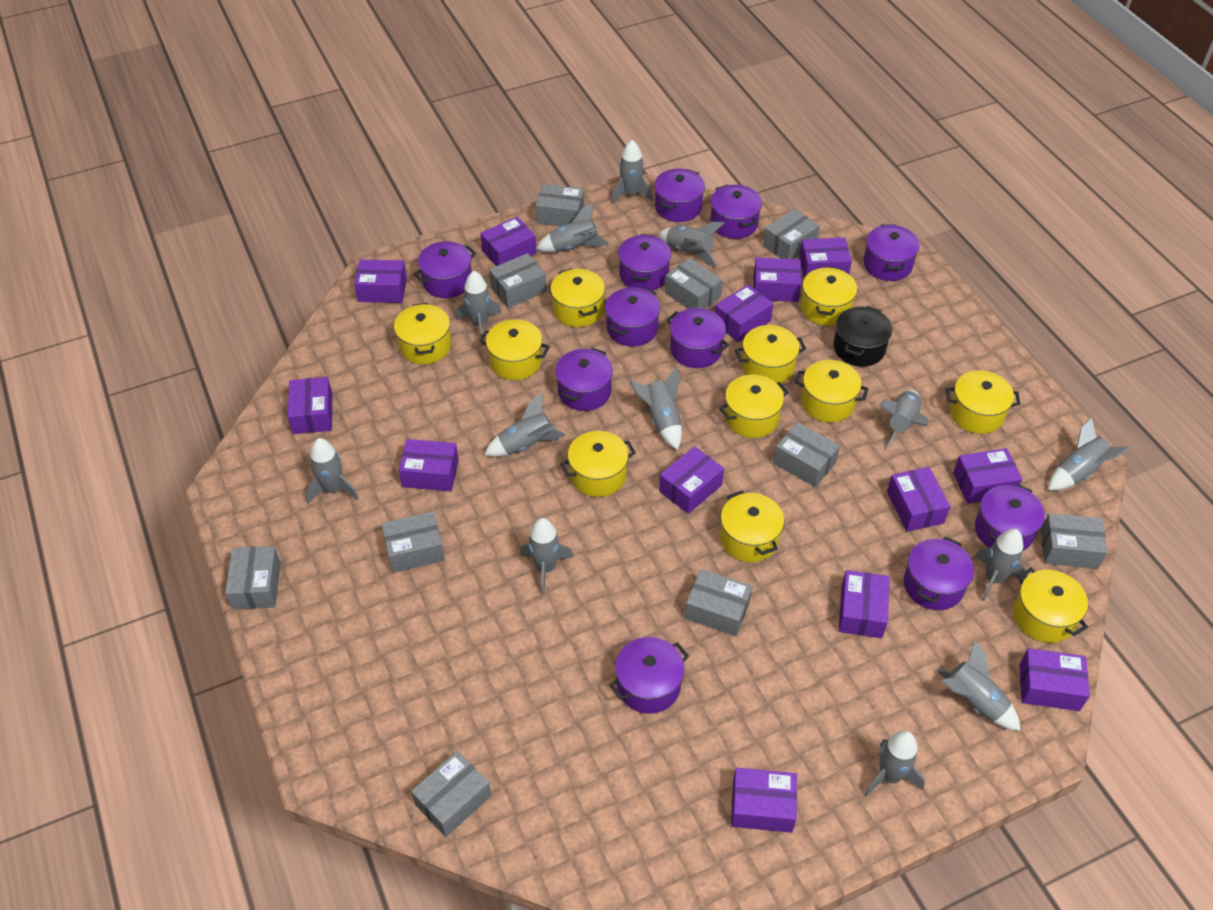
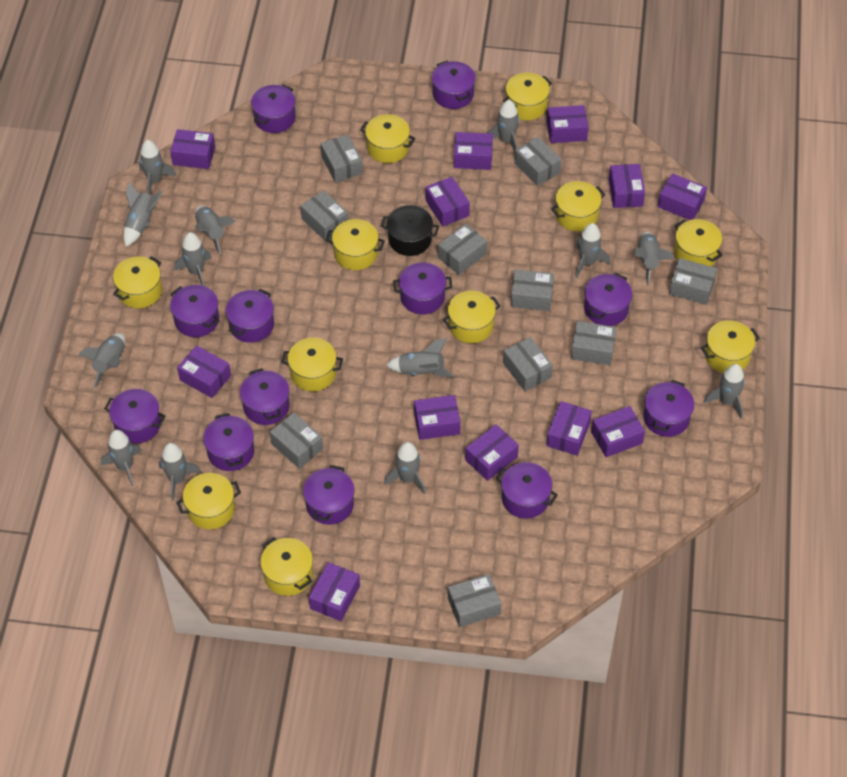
purple box: [288,377,332,434] [354,259,407,303] [398,439,459,491] [480,217,536,266] [659,446,724,514] [715,284,773,342] [731,768,797,833] [753,257,801,302] [799,237,852,278] [839,570,890,638] [887,467,950,532] [953,448,1022,504] [1020,648,1090,711] = 13 -> [170,129,215,169] [177,345,231,398] [309,562,360,621] [414,395,461,440] [425,177,470,226] [454,132,493,170] [465,424,519,481] [546,401,592,456] [547,105,588,143] [591,406,645,457] [609,164,645,208] [658,173,707,220] = 12
purple pot: [414,241,476,298] [555,348,613,411] [605,287,660,347] [609,637,689,714] [618,234,671,291] [654,169,705,222] [666,308,729,368] [710,184,762,239] [863,224,920,281] [904,537,974,610] [975,484,1045,551] = 11 -> [104,389,165,444] [170,285,219,337] [203,413,254,471] [226,289,274,343] [240,368,290,425] [251,84,296,133] [303,465,355,525] [393,262,452,314] [432,61,476,109] [496,462,558,519] [584,273,632,326] [643,380,694,437] = 12

